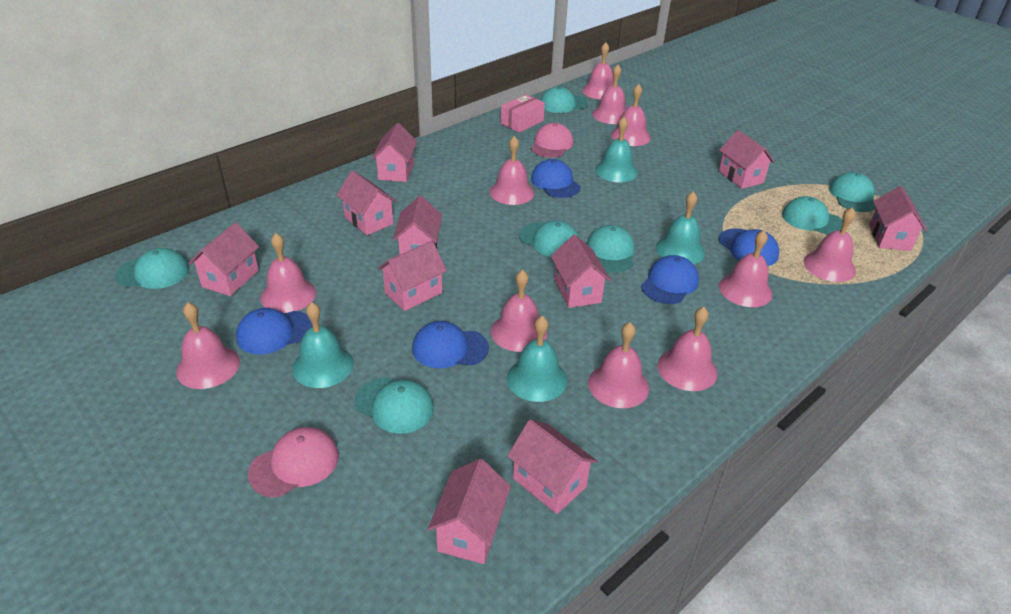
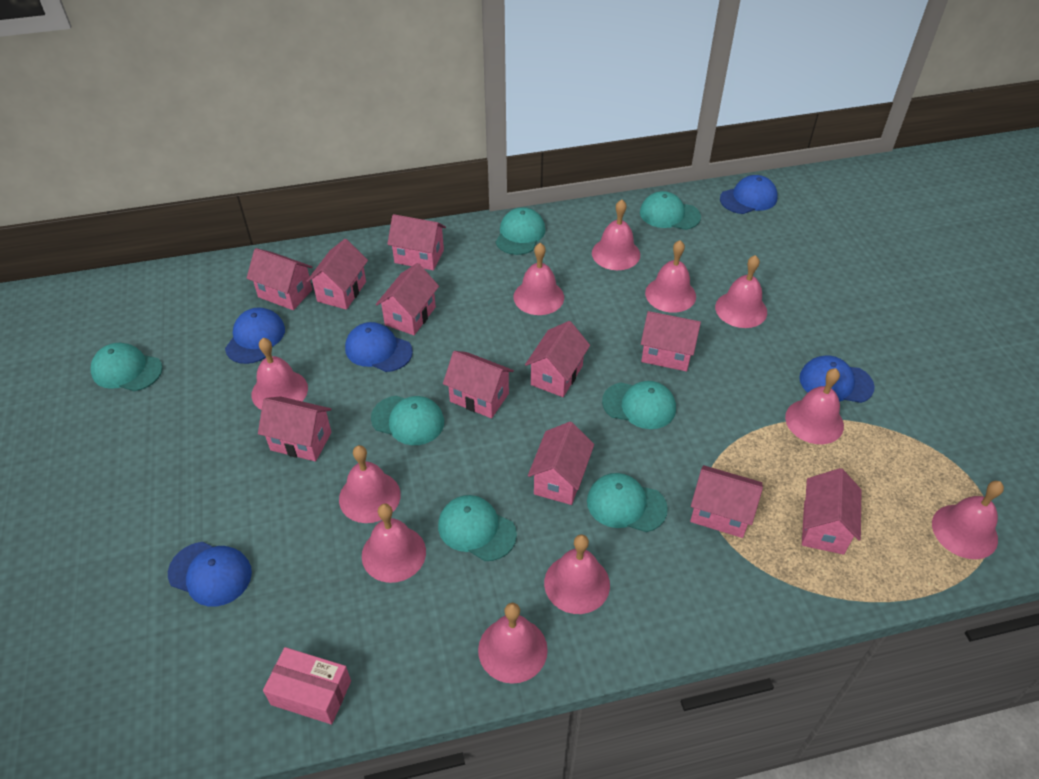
pink cap: [248,427,339,497] [531,123,573,158] = 2 -> none = 0
pink house: [189,223,259,296] [337,171,397,235] [371,123,417,182] [377,241,447,311] [393,196,442,255] [428,459,511,564] [507,419,598,514] [551,235,611,308] [719,130,775,189] [869,186,927,251] = 10 -> [247,248,312,310] [258,396,332,461] [307,239,368,310] [376,263,439,335] [387,214,446,270] [443,351,514,419] [525,321,590,397] [528,422,594,505] [641,311,701,371] [690,465,763,538] [802,468,861,555] = 11
turquoise bell: [292,302,354,388] [507,316,568,402] [595,116,638,182] [656,191,705,264] = 4 -> none = 0

